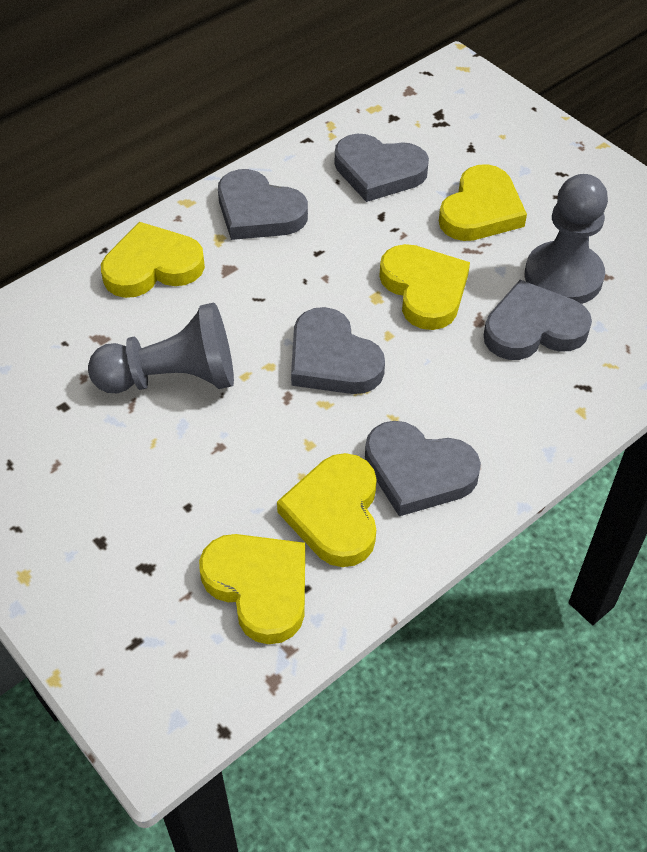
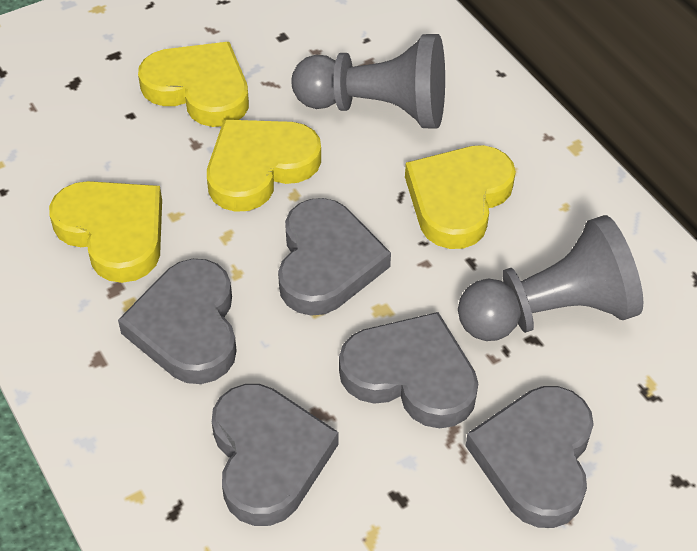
yellow heart: [101,222,205,298] [199,534,305,644] [277,453,377,567] [379,244,470,330] [439,164,527,241] = 5 -> [49,181,162,283] [138,42,249,127] [207,120,321,212] [405,145,516,249] = 4

